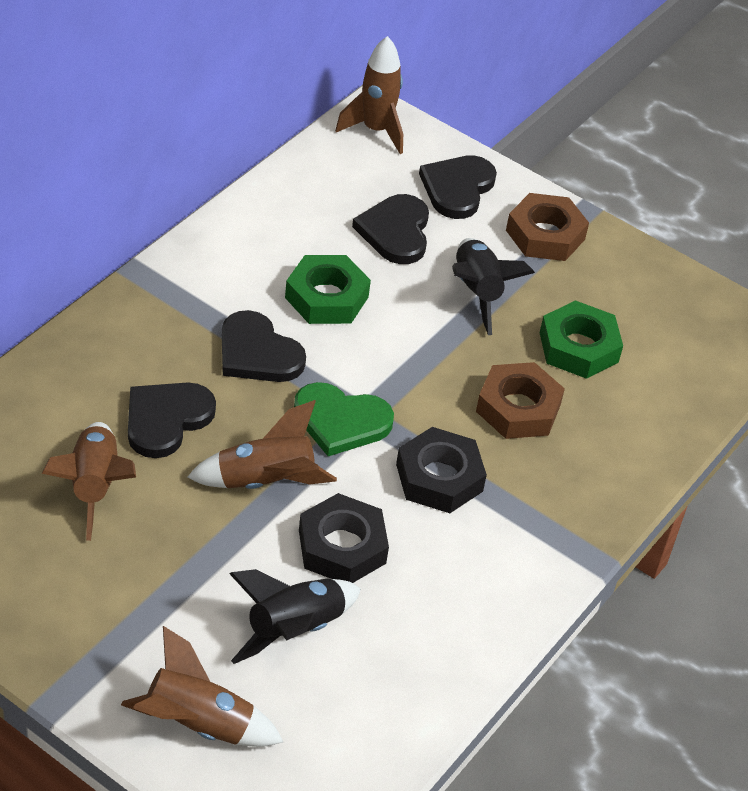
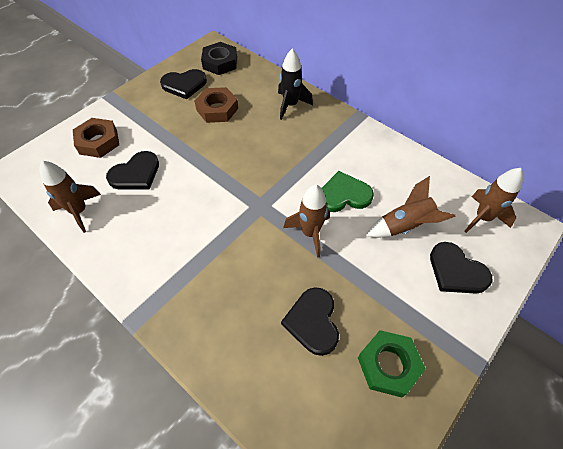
black nut: [299,493,389,583] [396,427,487,513] = 2 -> [201,42,237,75] = 1
black rocket: [229,569,361,664] [452,238,535,335] = 2 -> [278,49,313,120] = 1
green nut: [285,255,371,324] [540,300,623,379] = 2 -> [358,330,426,398] = 1

